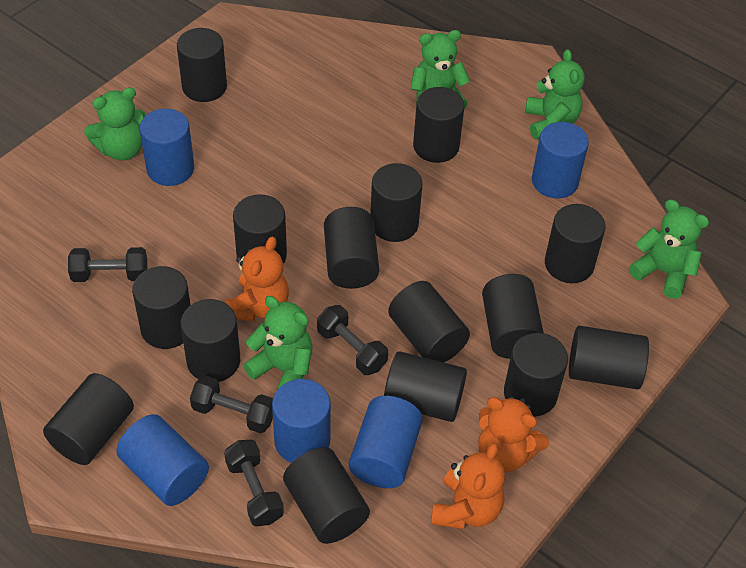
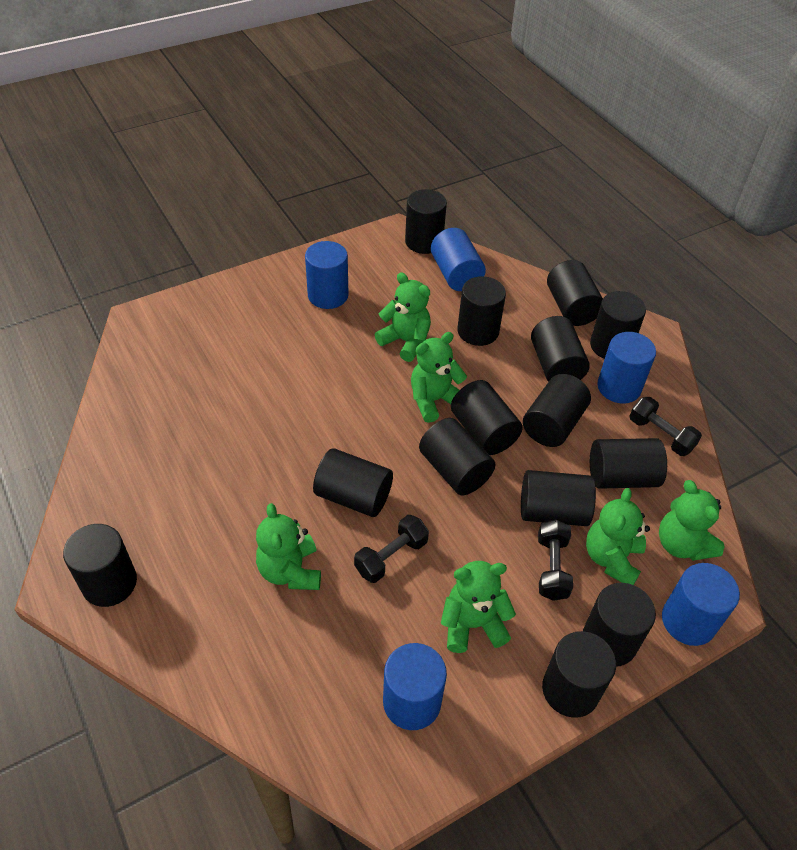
black cylinder: [43,373,134,465] [132,266,190,349] [177,28,227,102] [181,299,240,382] [233,194,287,264] [283,447,370,544] [324,207,379,289] [370,163,423,242] [384,351,467,422] [388,281,470,362] [413,87,464,163] [482,274,544,359] [504,333,568,417] [545,204,606,283] [569,326,649,390] = 15 -> [63,524,137,607] [313,448,393,517] [405,189,447,254] [419,418,495,495] [451,380,523,455] [457,276,506,346] [521,470,596,526] [523,374,591,447] [531,316,590,382] [542,631,616,718] [547,260,603,326] [583,583,656,667] [590,291,646,359] [590,438,667,489] = 14
black dumbbell: [68,247,147,282] [190,375,273,433] [224,440,284,526] [317,305,388,375] = 4 -> [354,515,429,583] [538,519,573,601] [629,397,702,456] = 3
green teddy bear: [84,87,146,160] [243,296,313,390] [410,30,470,109] [525,49,585,140] [629,199,709,299] = 5 -> [256,503,321,590] [375,272,431,362] [411,332,467,423] [441,561,516,653] [586,488,650,585] [659,480,725,561] = 6
orange teddy bear: [225,237,289,321] [431,443,505,529] [478,397,549,472] = 3 -> none = 0

